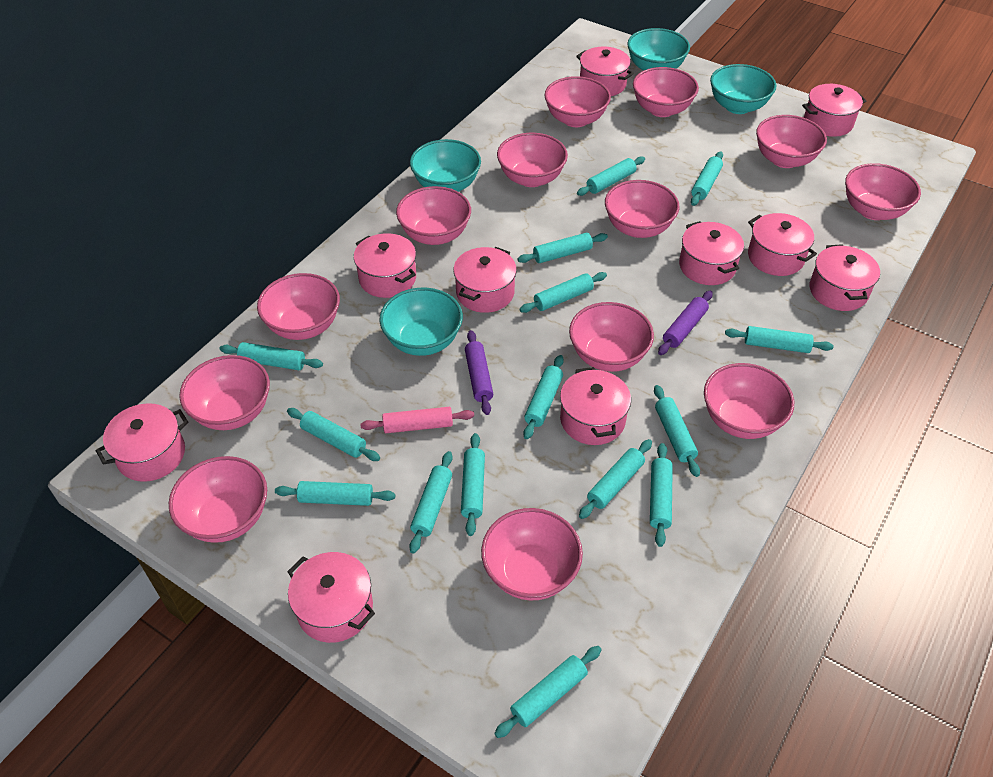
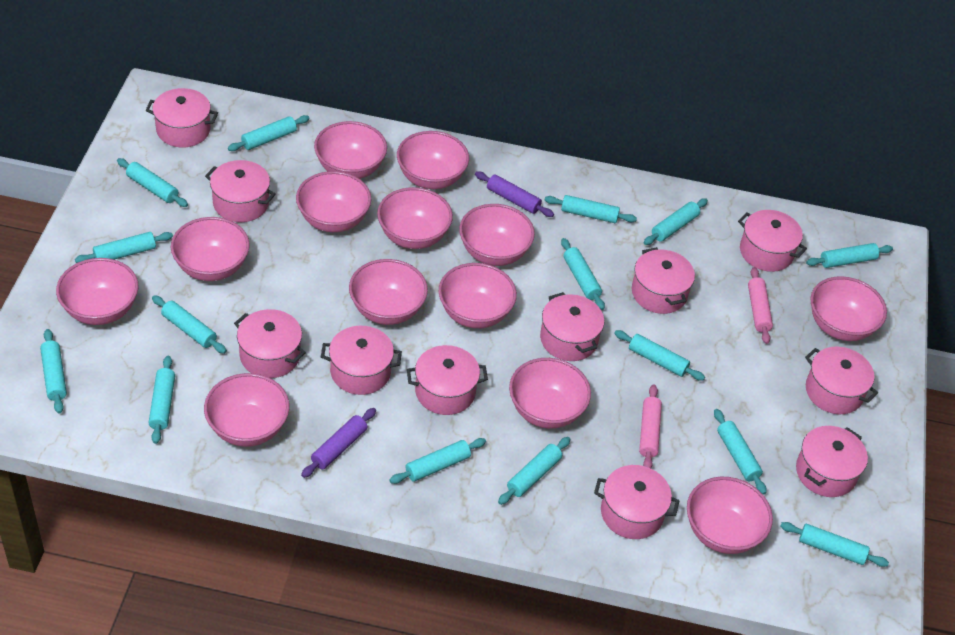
pink pot: [96,403,189,482] [287,552,375,643] [354,233,416,298] [453,247,517,313] [560,367,631,445] [576,47,634,96] [679,221,744,285] [748,213,817,276] [802,84,866,137] [810,244,880,311] = 10 -> [146,88,218,147] [205,160,276,222] [234,309,306,378] [321,326,402,395] [407,345,488,415] [540,292,604,361] [594,465,680,539] [632,247,695,314] [738,210,807,272] [796,426,868,497] [805,346,878,414] = 11
pink rolling pin: [360,407,474,433] = 1 -> [639,385,662,468] [748,267,773,344] = 2
turquoise bowl: [379,287,463,356] [410,139,481,192] [627,28,690,70] [710,64,777,114] = 4 -> none = 0

